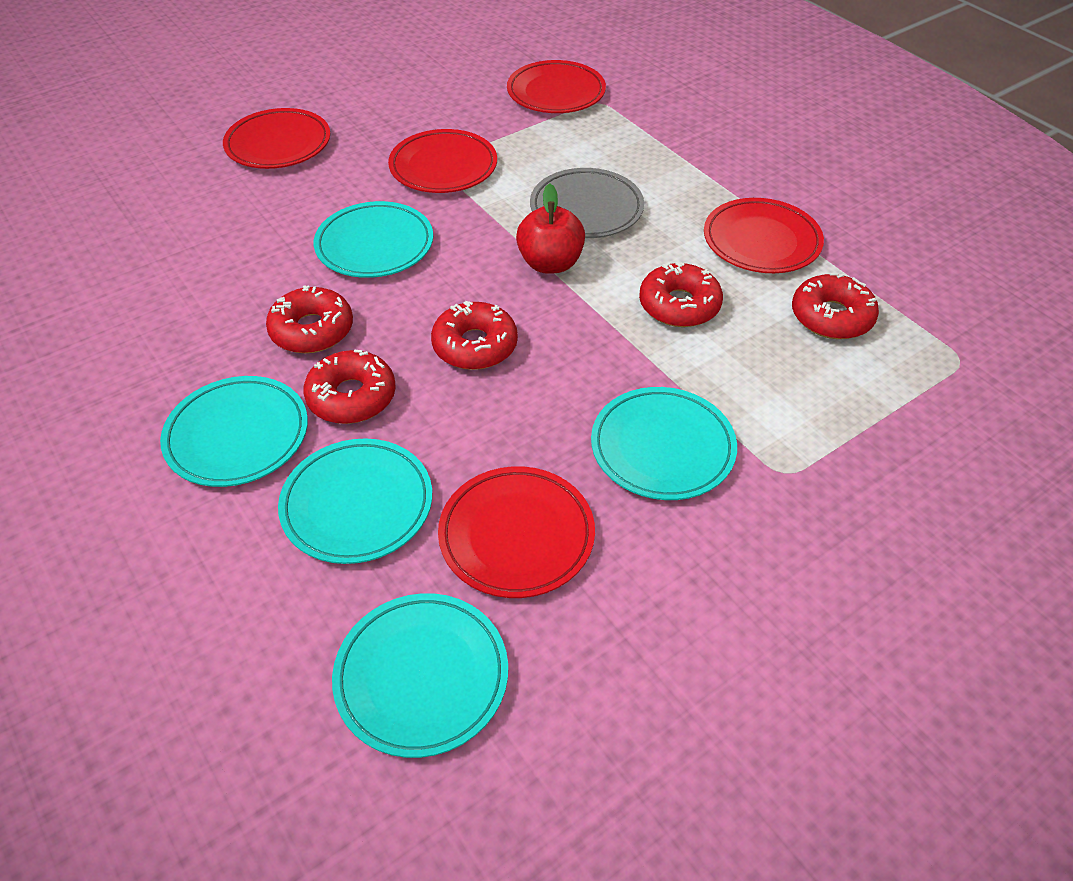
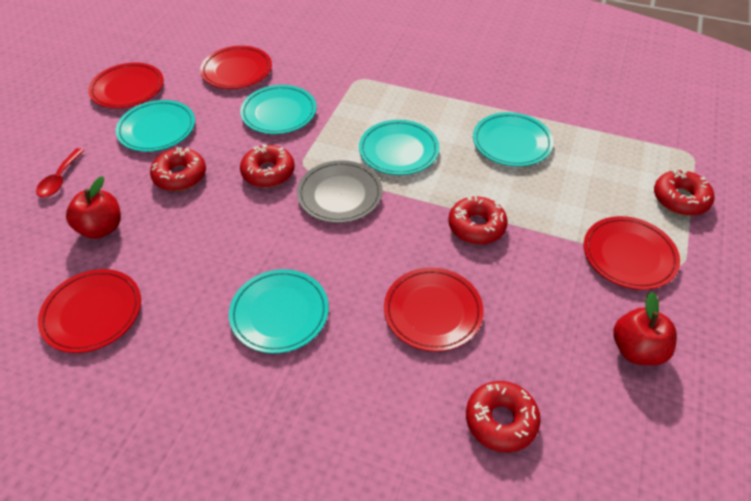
red apple: [516,183,585,274] = 1 -> [66,176,121,239] [613,292,677,366] = 2
red spoon: none = 0 -> [36,148,84,197] = 1

